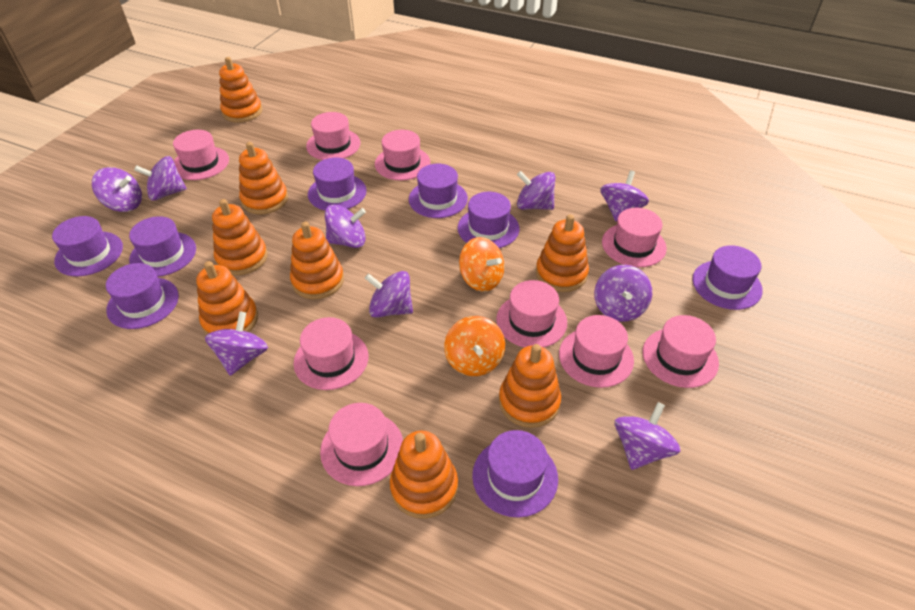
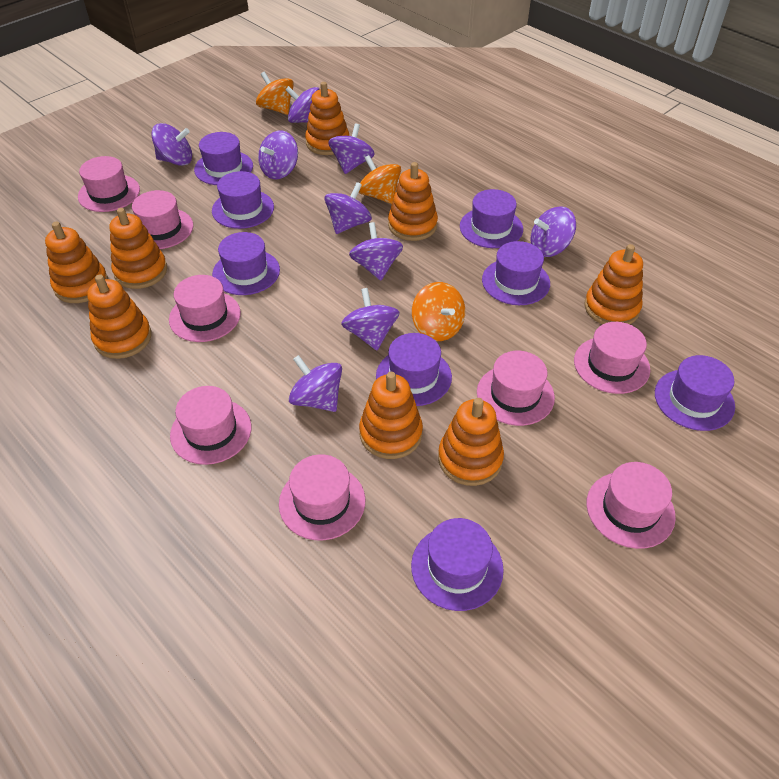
orange spinning top: [444,316,505,376] [459,237,504,292] = 2 -> [256,72,294,115] [359,155,401,204] [412,282,465,341] = 3
pink hat: [173,130,229,180] [293,317,368,390] [306,112,360,160] [320,403,403,486] [375,130,430,180] [496,280,567,348] [559,315,634,388] [602,208,667,267] [643,315,719,388] = 9 -> [78,156,140,212] [132,190,193,249] [169,275,241,342] [170,386,251,465] [279,454,365,540] [477,351,555,426] [574,322,650,394] [586,462,676,549] = 8

